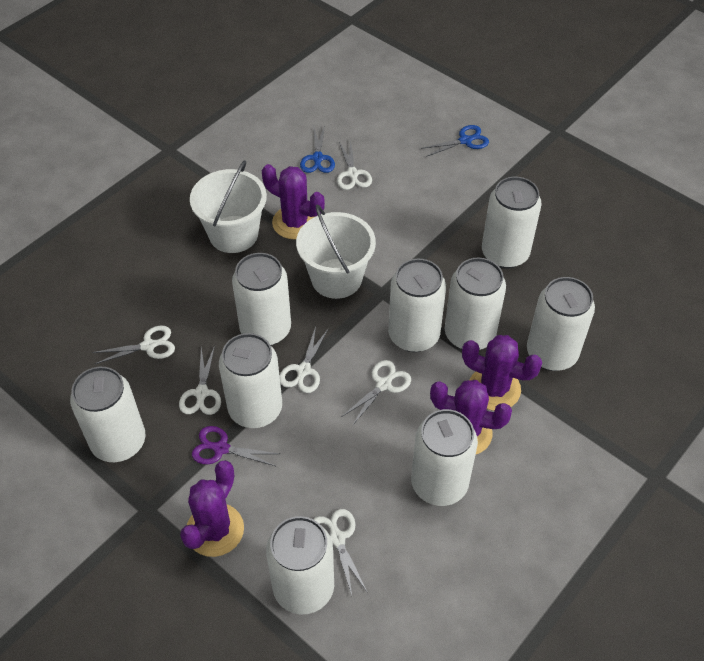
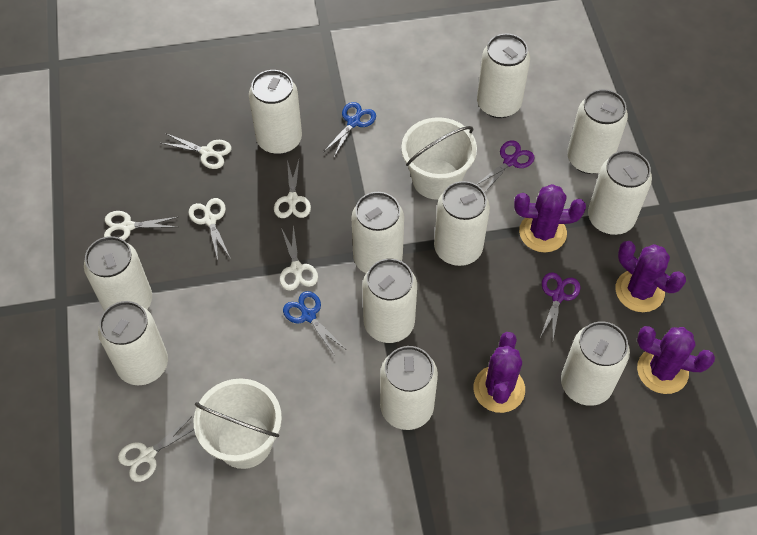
purple scissors: [192,426,279,466] = 1 -> [476,140,534,192] [540,272,581,339] = 2
white can: [70,367,146,462] [219,333,282,428] [232,253,291,345] [266,516,334,615] [388,259,446,352] [411,409,478,506] [445,258,506,350] [482,177,542,269] [527,277,595,371] = 9 -> [84,236,152,311] [98,301,168,385] [249,70,302,154] [351,192,404,273] [363,259,417,343] [380,346,438,430] [434,181,490,266] [477,33,530,118] [561,321,630,406] [567,89,628,174] [588,150,652,235] = 11

